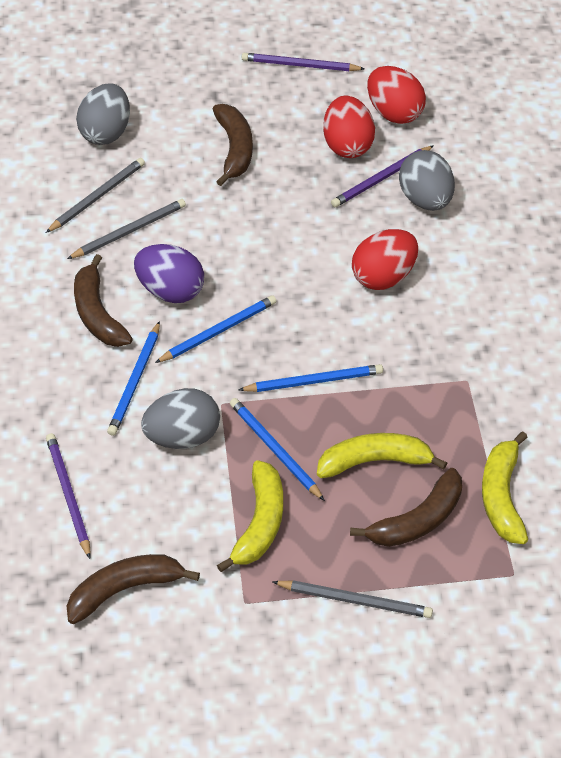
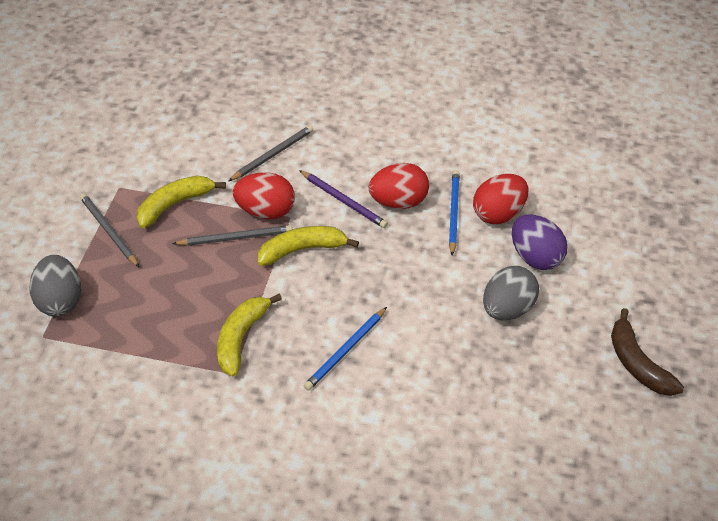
blue pencil: [107,321,160,436] [155,295,277,363] [230,398,325,501] [239,364,383,392] = 4 -> [304,307,387,391] [449,170,460,256] = 2
brown banana: [67,554,200,624] [74,254,133,347] [213,104,253,186] [350,468,462,547] = 4 -> [611,308,684,396] = 1
grey egg: [76,83,130,145] [141,388,220,449] [399,150,455,211] = 3 -> [29,255,81,316] [483,266,539,320] = 2
purple pencil: [46,433,91,559] [242,53,365,71] [331,145,434,207] = 3 -> [299,170,388,228] = 1

